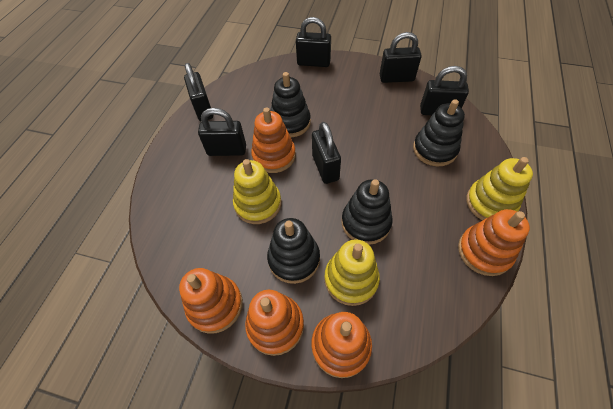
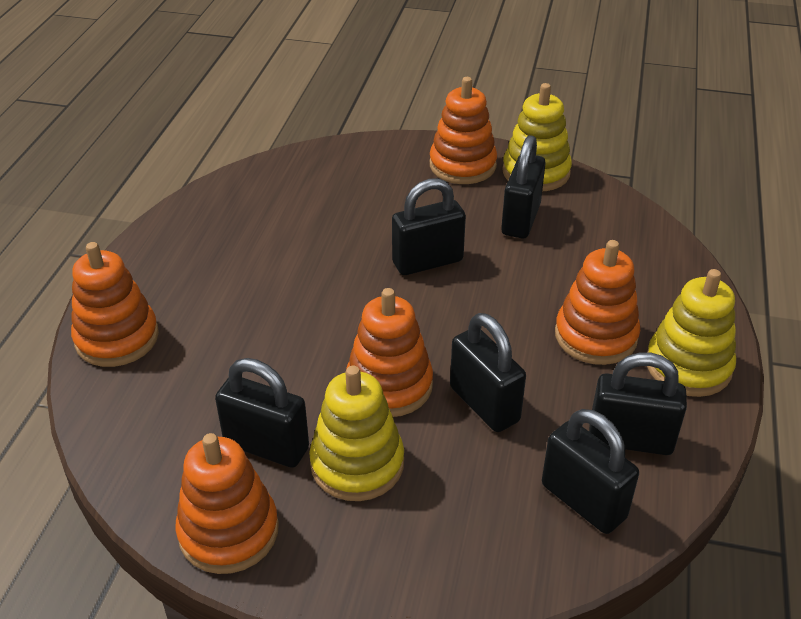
black stacking toy: [267,218,320,284] [270,72,311,138] [341,179,392,245] [413,99,465,167] = 4 -> none = 0

